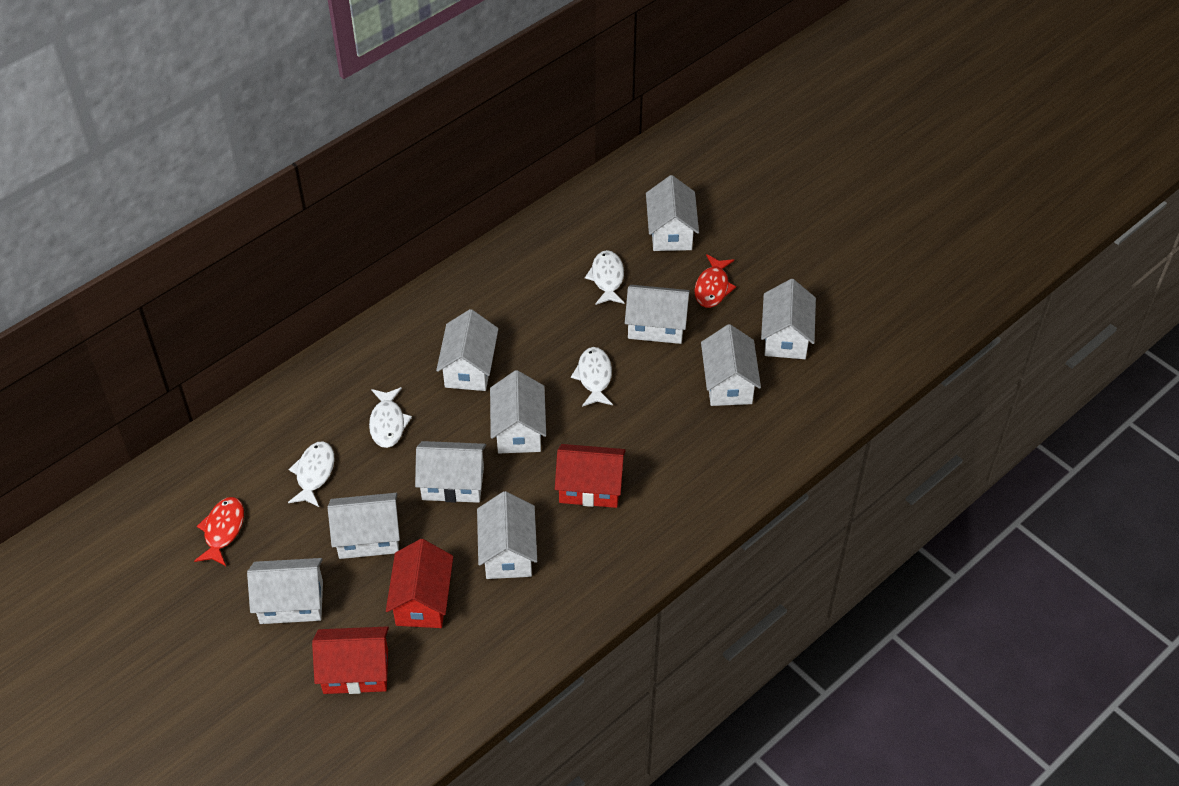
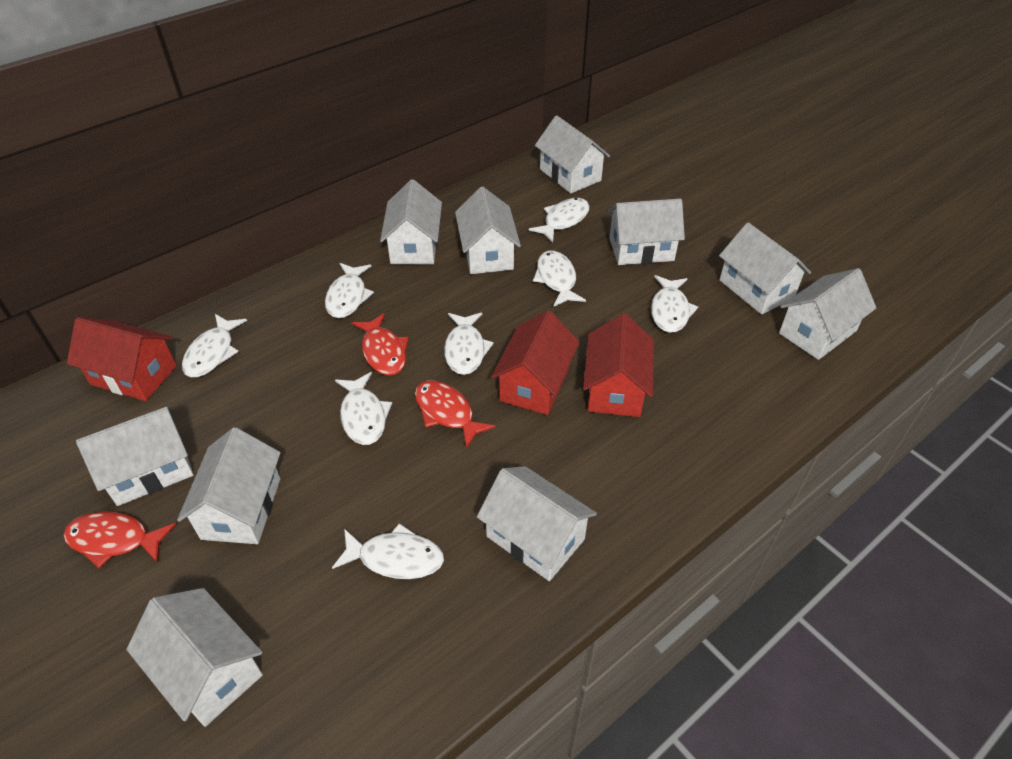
red fish: [194,497,244,566] [694,254,736,308] = 2 -> [63,512,176,568] [352,313,409,376] [415,380,496,449] = 3
white fish: [288,441,334,507] [369,387,412,448] [571,347,613,407] [585,250,625,305] = 4 -> [182,314,247,377] [325,263,374,318] [332,523,444,579] [335,372,392,445] [444,313,494,375] [529,198,590,242] [533,250,586,307] [651,275,698,333] = 8

